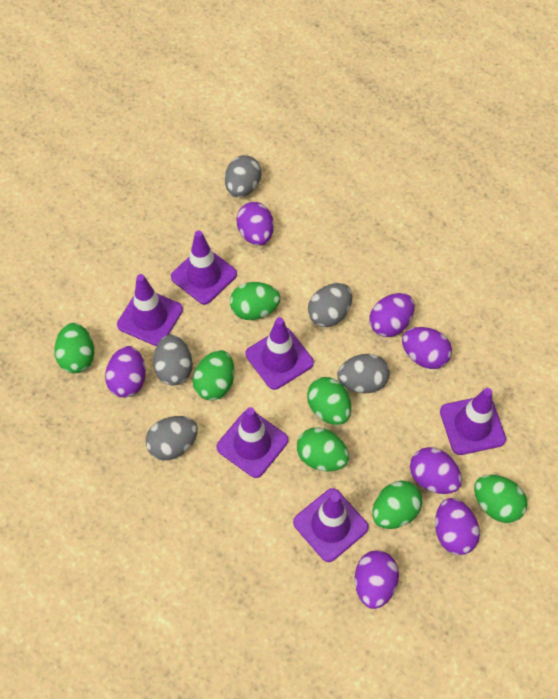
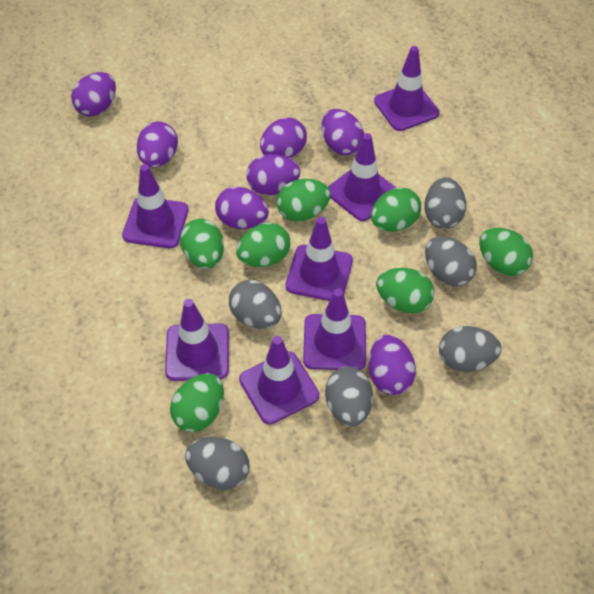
grey egg: [146,416,198,460] [153,334,193,386] [225,155,261,197] [308,283,352,327] [337,354,390,393] = 5 -> [185,437,250,490] [229,280,282,329] [325,367,373,426] [424,177,466,229] [425,237,477,286] [439,326,502,372] = 6
purple traffic cone: [117,274,183,346] [171,230,237,304] [216,407,288,478] [246,317,314,390] [293,488,369,562] [440,388,506,455] = 6 -> [122,164,189,248] [165,299,229,381] [239,336,319,424] [286,217,353,301] [303,288,366,370] [328,133,396,221] [374,46,440,131] = 7

